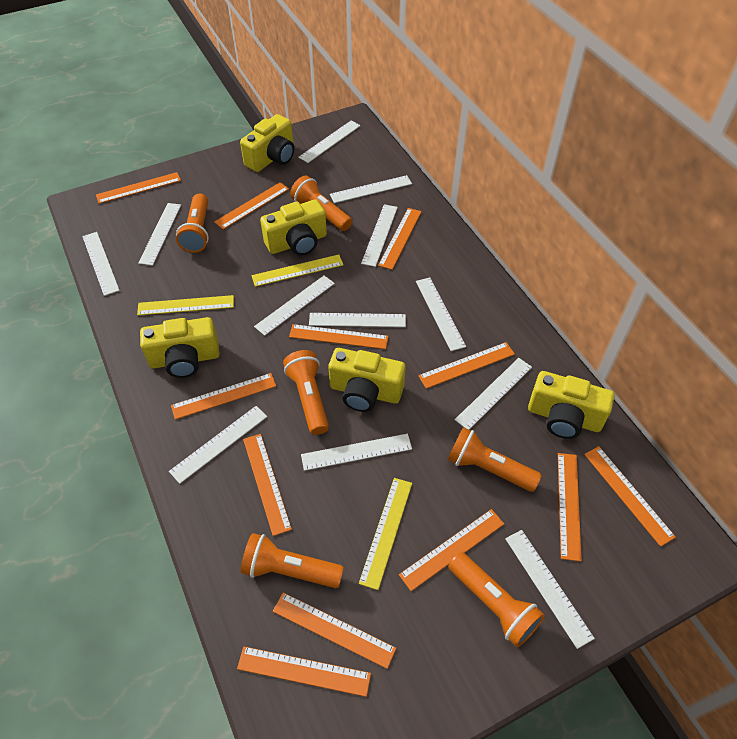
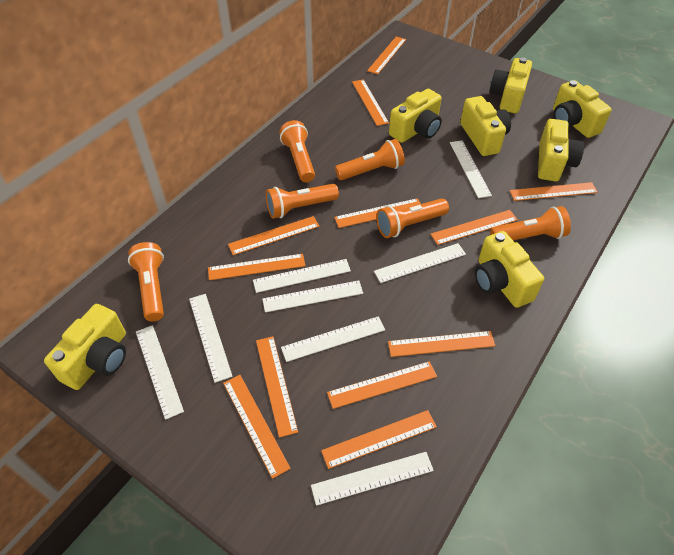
white ruler: [82,232,120,296] [138,203,181,266] [169,406,267,484] [254,275,335,336] [298,121,361,163] [301,434,412,471] [309,313,406,327] [330,175,412,203] [361,204,398,267] [416,278,466,351] [455,358,532,430] [505,530,595,649] = 12 -> [136,325,184,420] [189,294,233,383] [253,259,351,293] [262,280,363,313] [281,316,385,362] [311,452,434,506] [374,243,466,283] [450,140,492,198] = 8
yellow camera: [140,317,220,378] [240,114,294,172] [260,199,327,256] [329,348,406,412] [528,371,615,439] = 5 -> [44,304,126,390] [389,89,442,143] [460,96,511,156] [475,231,544,308] [489,57,532,113] [538,119,584,182] [553,80,612,138] = 7
yellow ruler: [137,295,234,315] [251,255,343,287] [359,478,412,590] = 3 -> none = 0

